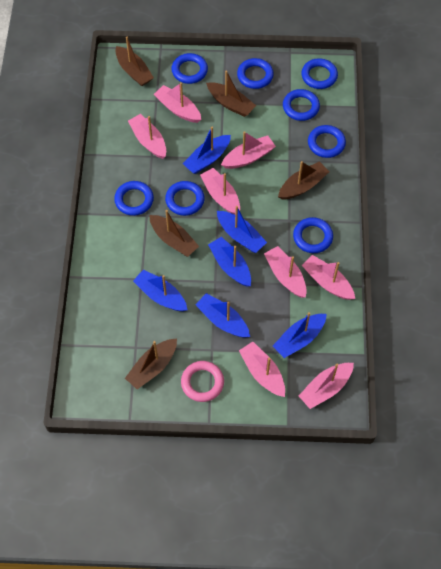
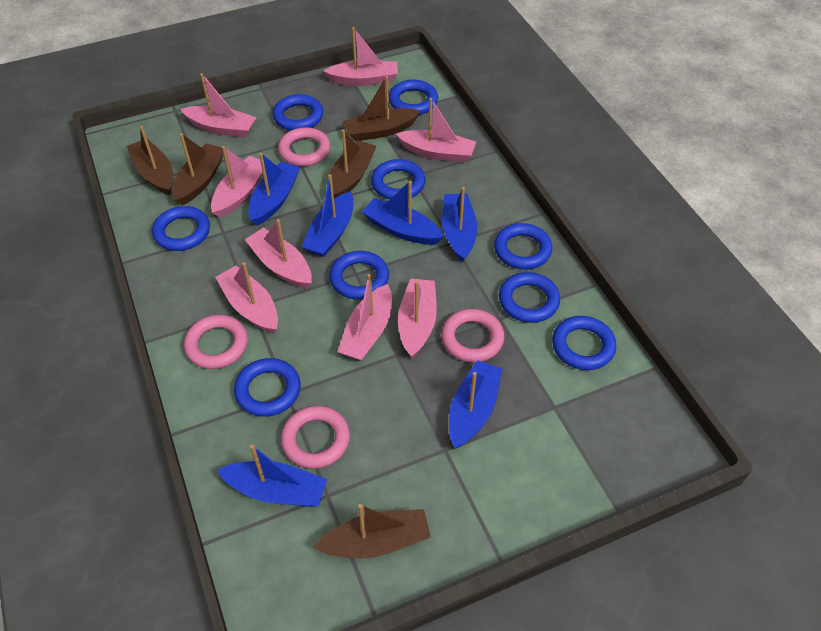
blue ring: [114,181,154,216] [165,181,205,216] [172,53,208,84] [237,58,274,89] [283,89,320,121] [293,217,333,253] [301,58,338,89] [308,125,346,158] = 8 -> [152,206,210,251] [234,358,301,417] [273,94,323,130] [329,251,389,299] [371,159,425,199] [389,80,438,115] [494,223,552,270] [499,272,560,323] [552,316,616,370] = 9
pink ring: [181,361,224,402] = 1 -> [184,315,248,369] [278,127,331,166] [281,406,350,469] [441,309,505,363] = 4

